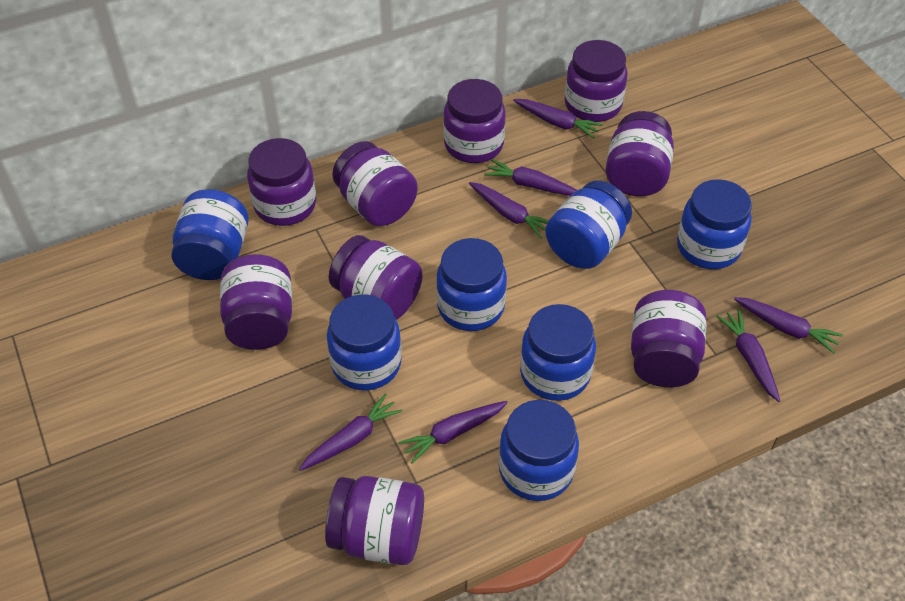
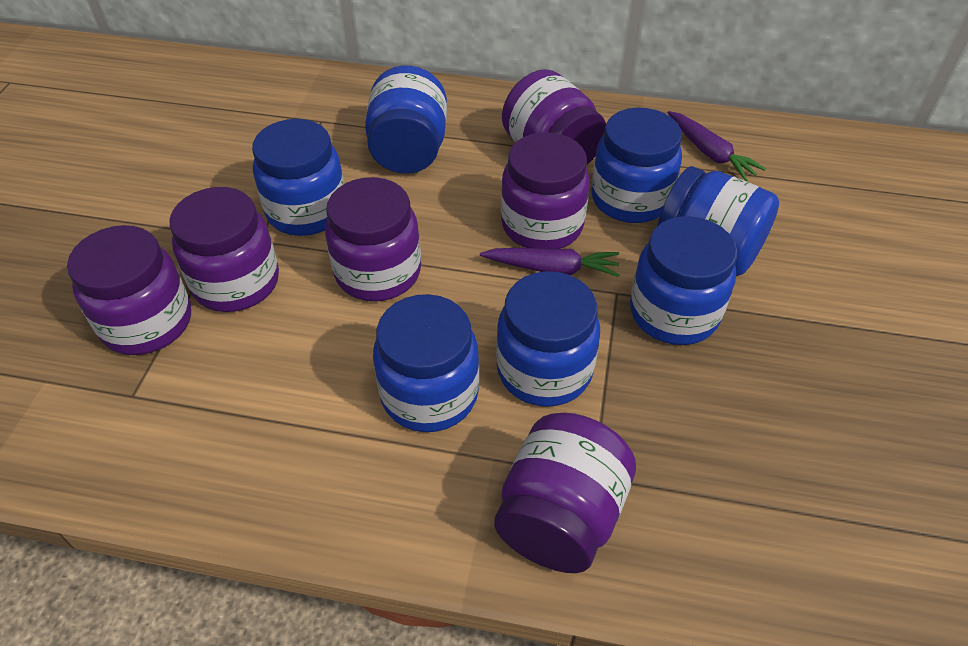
purple carrot: [299,393,403,471] [399,401,508,464] [469,182,548,239] [484,159,577,196] [513,99,603,139] [716,309,780,402] [734,297,843,353] = 7 -> [480,248,620,277] [667,111,766,181] = 2
purple jar: [220,254,292,350] [247,138,316,226] [325,476,424,565] [329,235,422,320] [332,141,418,226] [443,79,506,163] [565,40,628,122] [606,111,674,196] [631,290,706,387] = 9 -> [67,225,191,355] [170,187,279,312] [325,177,421,301] [494,413,636,573] [501,133,590,249] [502,69,606,165] = 6

